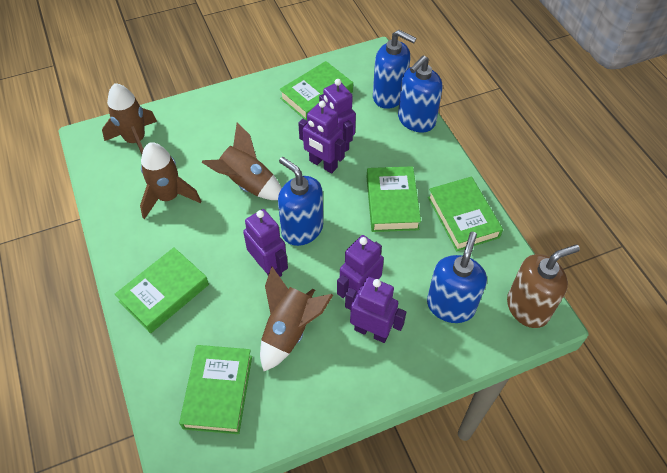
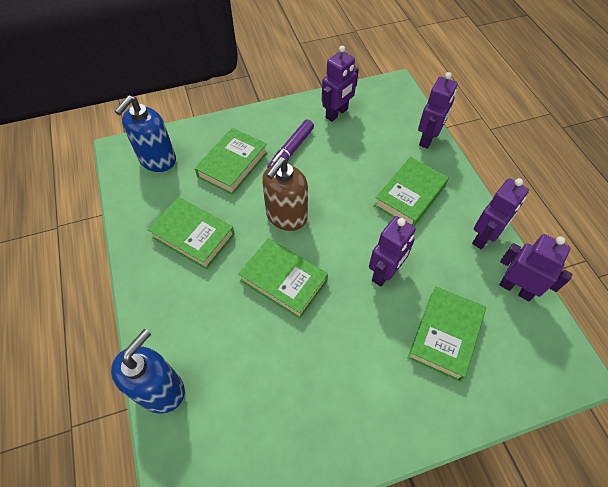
blue soap dispenser: [278,157,323,246] [373,30,417,109] [398,56,443,132] [427,232,487,323] = 4 -> [111,329,185,414] [115,95,176,172] = 2
brown rocket: [102,83,157,154] [140,142,201,219] [201,122,282,200] [260,267,333,371] = 4 -> none = 0
purple marker: none = 0 -> [267,119,314,168] = 1

